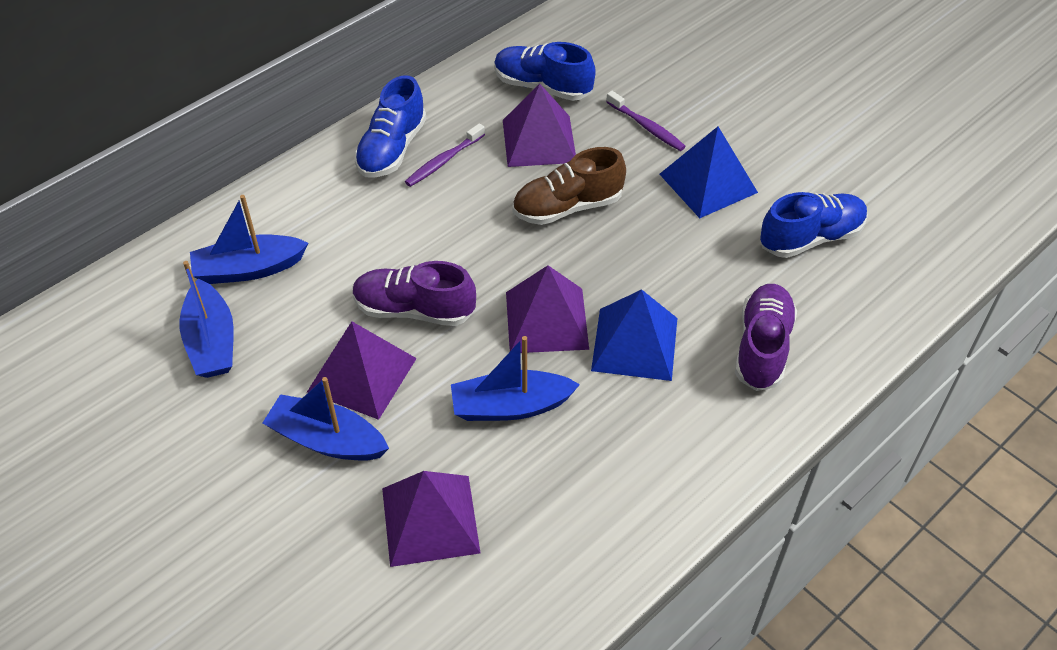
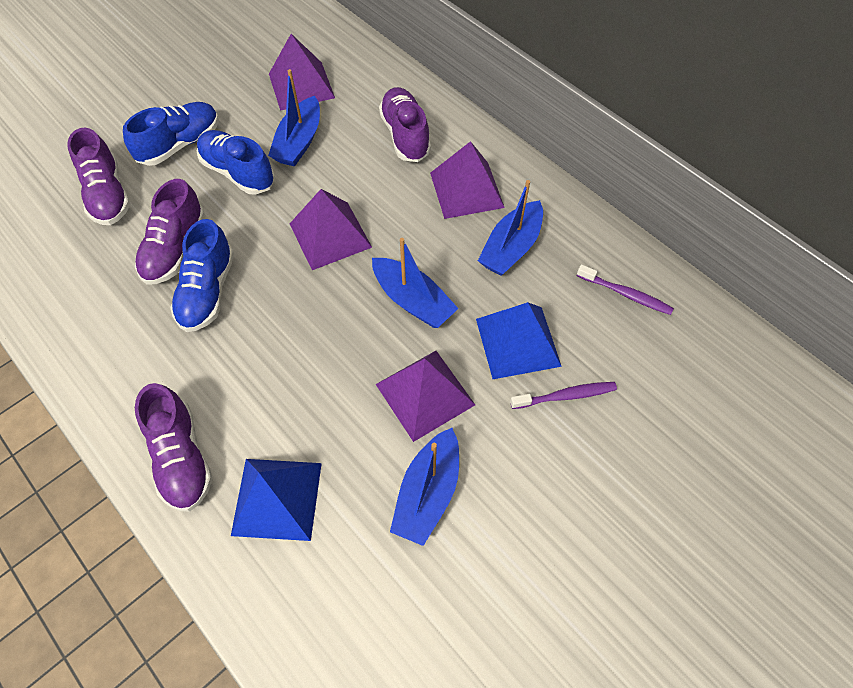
brown shoe: [512,147,626,225] = 1 -> none = 0
purple shoe: [353,261,476,326] [735,284,797,391] = 2 -> [67,127,130,225] [135,179,205,285] [135,383,213,511] [379,87,431,162] = 4

